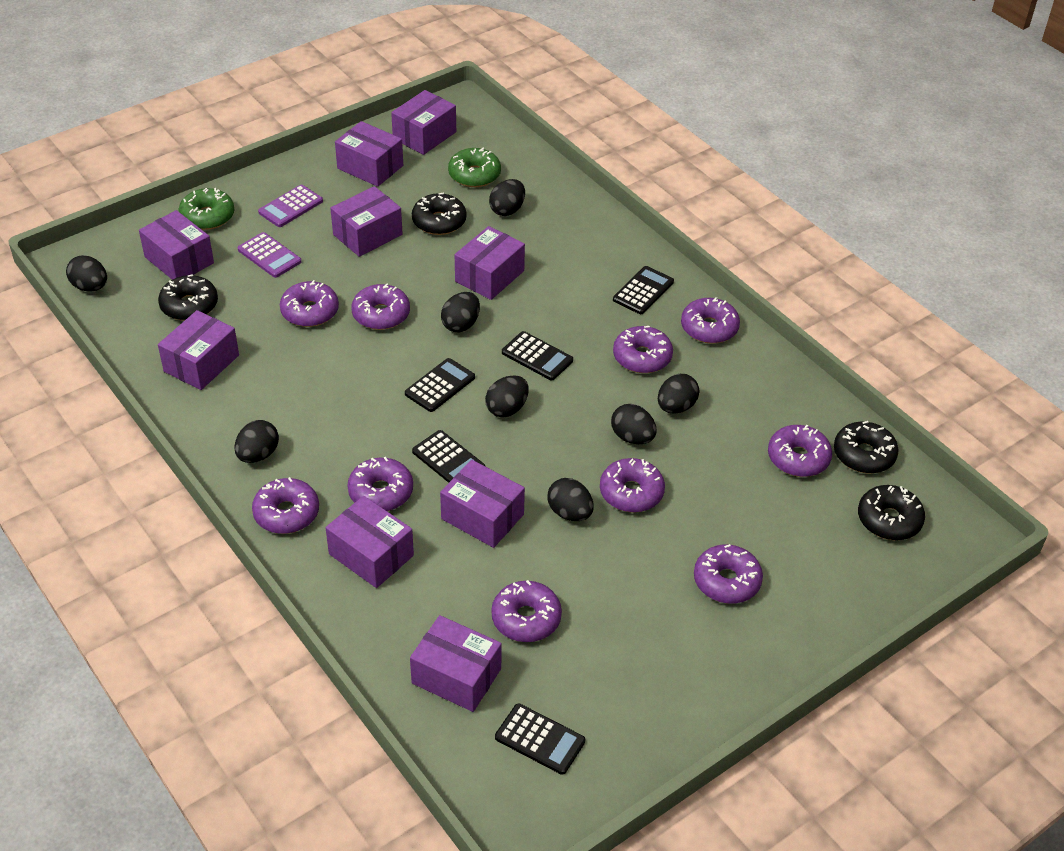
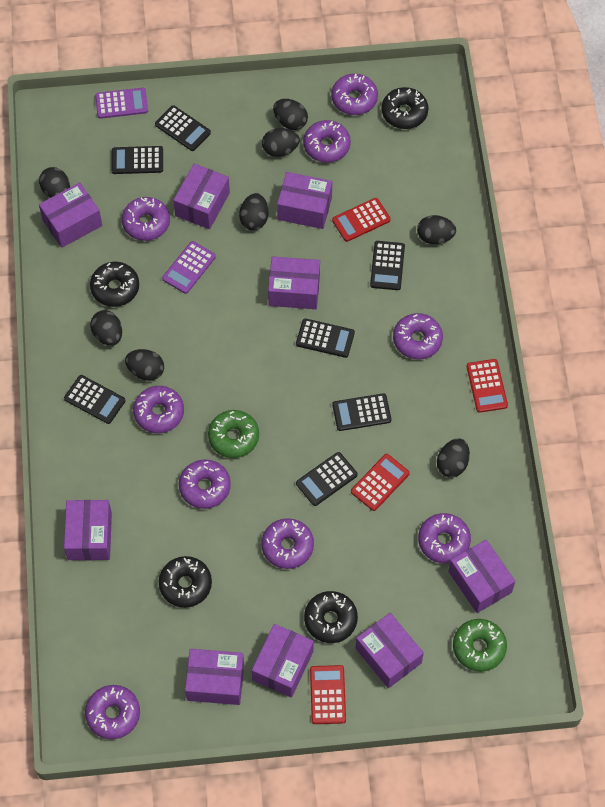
black calculator: [405,358,475,412] [412,430,486,483] [495,703,585,775] [502,331,573,380] [613,266,674,314] = 5 -> [64,375,125,424] [111,146,163,174] [155,105,211,151] [296,319,355,358] [296,452,358,506] [332,393,391,431] [370,241,405,290] = 7
purple donut: [252,477,319,534] [280,280,339,327] [347,457,413,511] [351,284,410,330] [491,580,562,642] [600,458,665,513] [613,326,673,373] [681,297,740,344] [694,544,763,603] [768,425,832,477] = 10 -> [85,685,140,739] [122,197,170,241] [133,386,184,433] [179,460,231,509] [261,518,314,569] [303,120,351,163] [331,74,378,115] [393,313,443,359] [418,513,471,564] = 9
red calculator: none = 0 -> [310,665,346,724] [332,198,391,242] [351,454,410,511] [466,359,508,413] = 4

